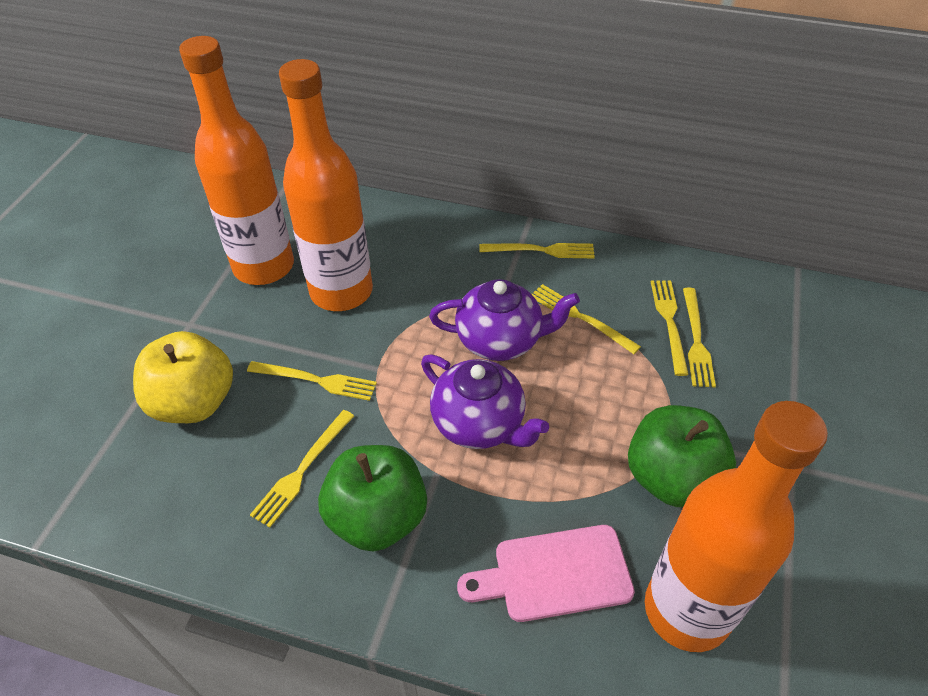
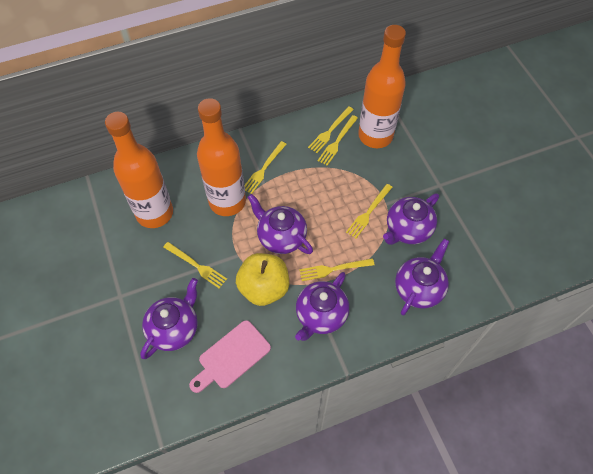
green apple: [318,445,427,552] [628,405,736,507] = 2 -> none = 0
purple teapot: [421,354,549,449] [429,279,580,361] = 2 -> [140,278,198,359] [248,194,313,254] [295,272,349,341] [383,193,439,245] [395,239,449,315] = 5

